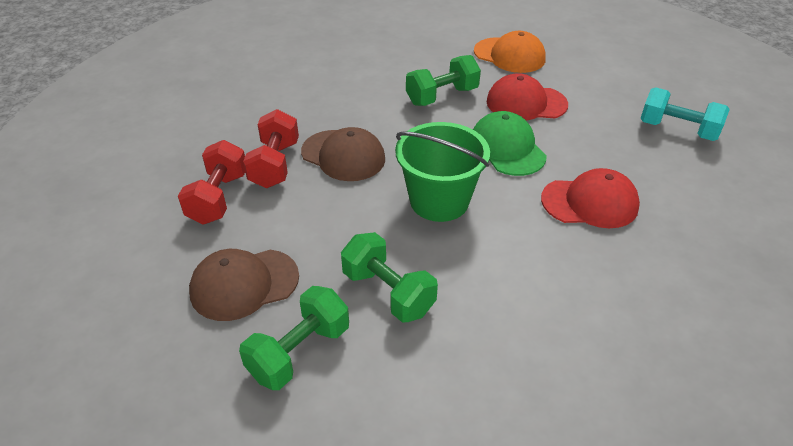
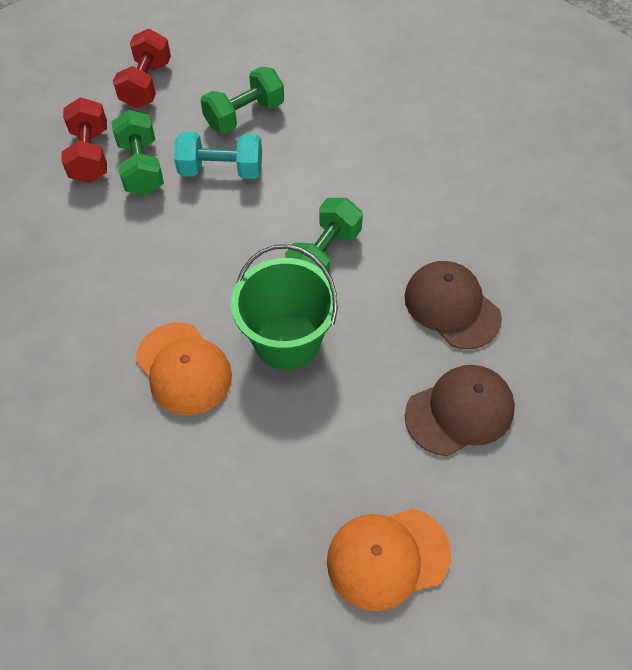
green cap: [473,111,547,176] = 1 -> none = 0
orange cap: [474,31,546,73] = 1 -> [136,322,232,415] [327,509,451,611] = 2
red cap: [487,73,568,121] [541,168,640,228] = 2 -> none = 0

